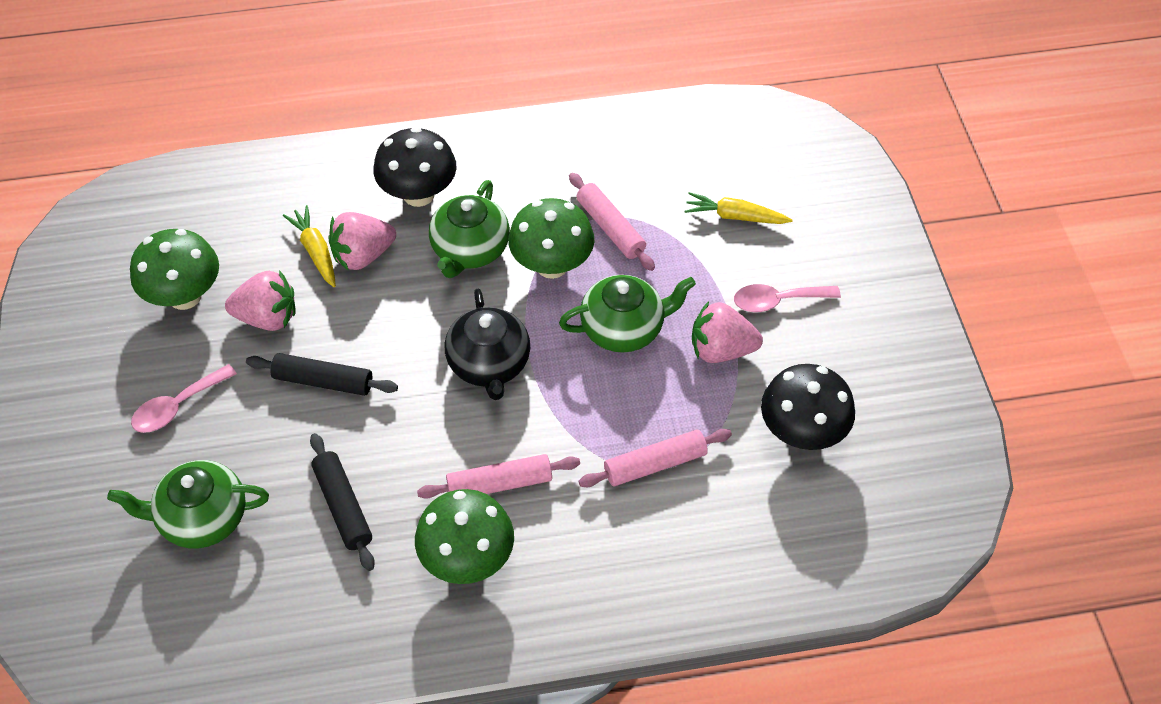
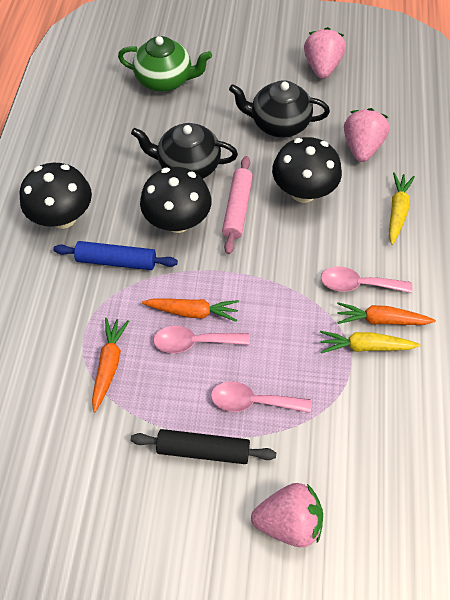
black mushroom: [373,127,456,207] [761,364,855,450] = 2 -> [20,163,92,229] [140,167,212,233] [272,137,342,203] = 3
black rolling pin: [246,353,398,396] [310,433,375,571] = 2 -> [131,429,276,464] = 1
black teapot: [445,289,530,400] = 1 -> [131,123,238,178] [229,80,330,137] = 2
blue rolling pin: none = 0 -> [53,241,178,270] = 1
green mushroom: [130,229,219,310] [415,489,514,584] [508,198,595,279] = 3 -> none = 0
green teapot: [107,460,269,548] [429,180,510,278] [559,275,696,352] = 3 -> [118,36,212,92] = 1
orange carrot: none = 0 -> [92,318,129,412] [142,299,239,322] [337,302,436,325] = 3
pink rolling pin: [417,454,580,499] [569,173,655,271] [579,429,732,487] = 3 -> [222,156,253,254] = 1
pink spoon: [131,364,237,433] [734,284,841,312] = 2 -> [153,326,250,353] [211,382,311,413] [321,267,412,293] = 3

